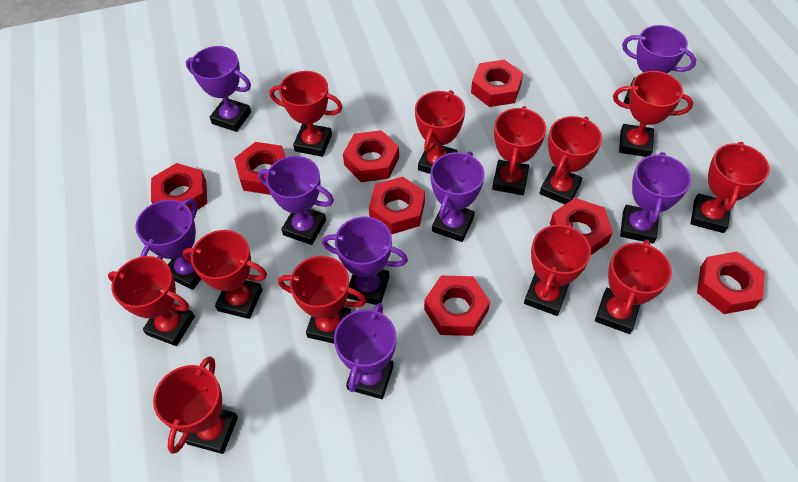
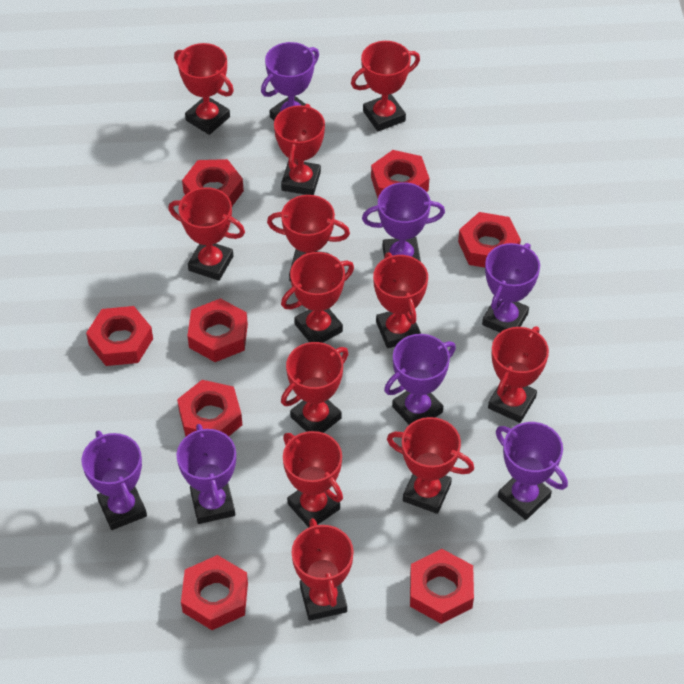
purple trophy: [136,198,201,290] [186,46,251,132] [258,156,334,245] [322,217,408,305] [334,303,396,399] [430,151,484,242] [620,152,691,244] [622,25,696,104] = 8 -> [82,431,147,530] [176,424,236,524] [261,42,319,120] [362,182,445,262] [384,334,456,425] [482,243,540,332] [496,422,568,520] = 7

